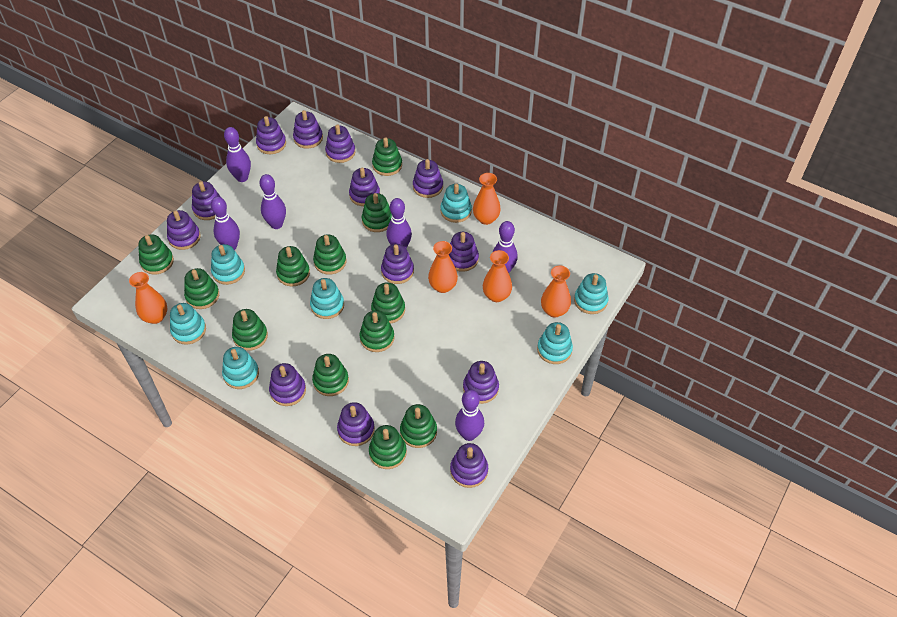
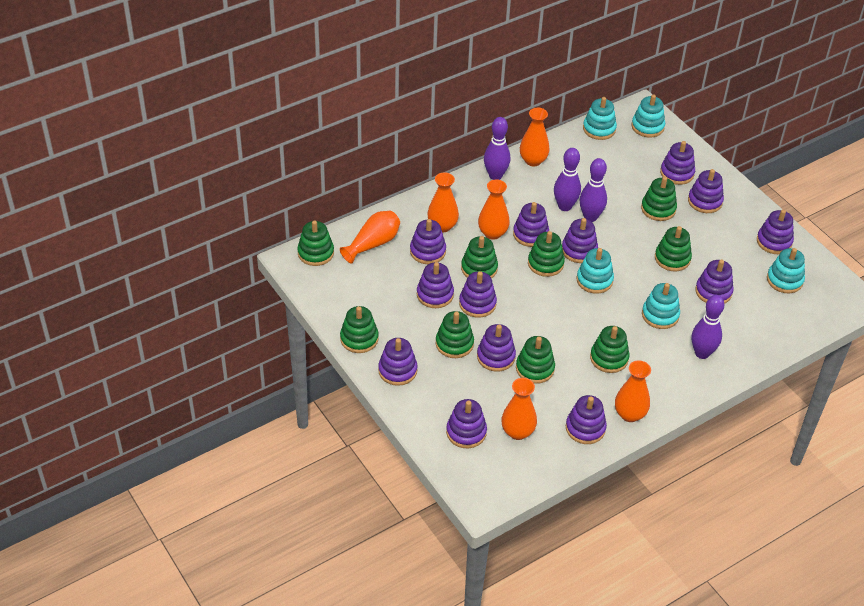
green stacking toy: [138,234,174,275] [184,268,219,309] [232,309,268,351] [276,246,310,286] [312,354,349,396] [313,234,346,275] [360,310,395,352] [362,193,392,232] [369,425,407,469] [371,282,405,323] [372,137,402,176] [400,404,437,448] = 12 -> [297,220,334,266] [340,306,379,353] [436,311,474,358] [461,236,498,279] [516,336,555,384] [528,231,565,277] [590,326,629,373] [641,177,677,221] [655,226,692,271] = 9
orange vase: [129,272,167,324] [428,241,458,293] [473,173,501,225] [483,250,512,302] [541,265,571,318] = 5 -> [340,211,400,264] [427,172,459,233] [478,179,510,240] [502,378,537,440] [520,108,550,166] [615,360,651,422] = 6
purple bowling pin: [211,197,240,250] [224,127,251,182] [260,174,286,229] [386,198,412,248] [455,390,484,441] [493,221,518,273] = 6 -> [484,117,510,180] [554,148,581,211] [580,158,607,222] [692,295,724,359] = 4
turquoise stacking toy: [170,303,206,345] [211,244,245,285] [222,347,259,389] [310,278,344,319] [440,184,472,223] [537,322,573,364] [574,273,608,314] = 7 -> [577,248,614,294] [583,97,617,140] [632,95,665,138] [642,283,680,329] [767,248,805,293] = 5

